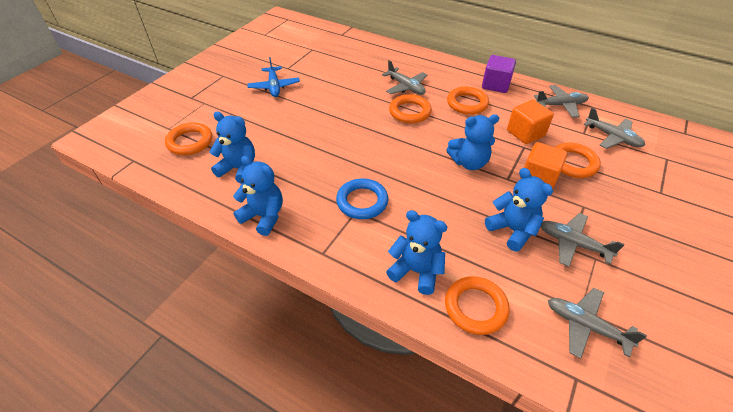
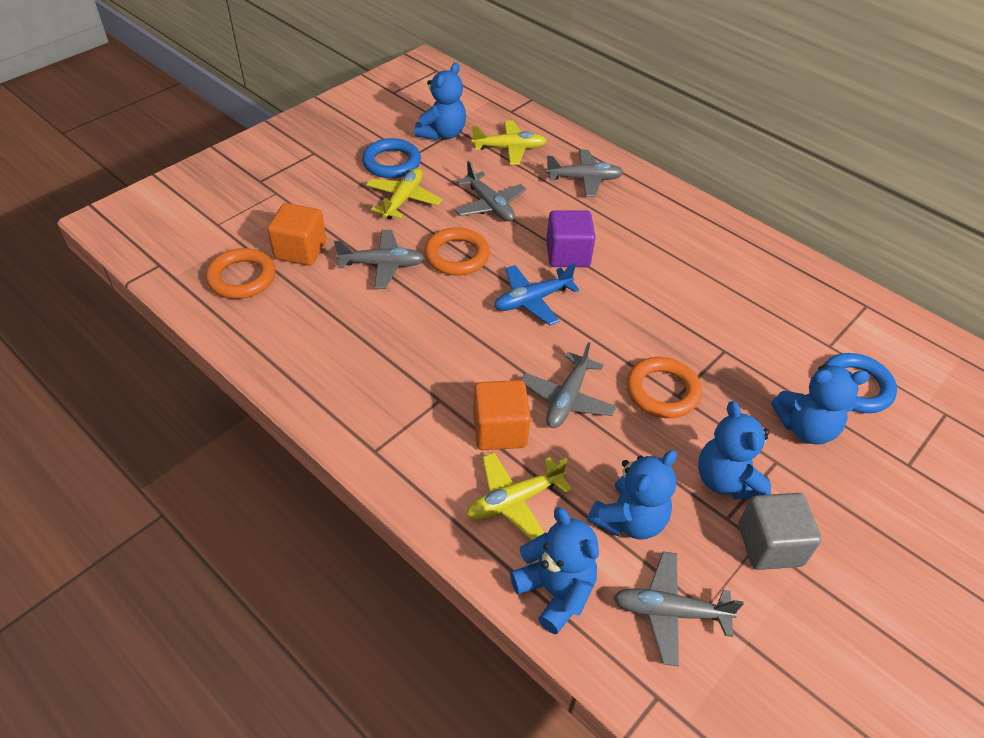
blue ring: [336,179,388,219] = 1 -> [362,138,421,178] [824,353,897,413] = 2
grey cube: none = 0 -> [739,493,822,570] = 1
orange ring: [165,123,212,155] [389,94,432,123] [445,276,510,335] [447,87,489,115] [555,143,601,178] = 5 -> [206,248,275,299] [424,227,490,276] [626,357,702,418] = 3
yellow plane: none = 0 -> [366,168,442,219] [466,452,572,540] [471,120,547,165] = 3

